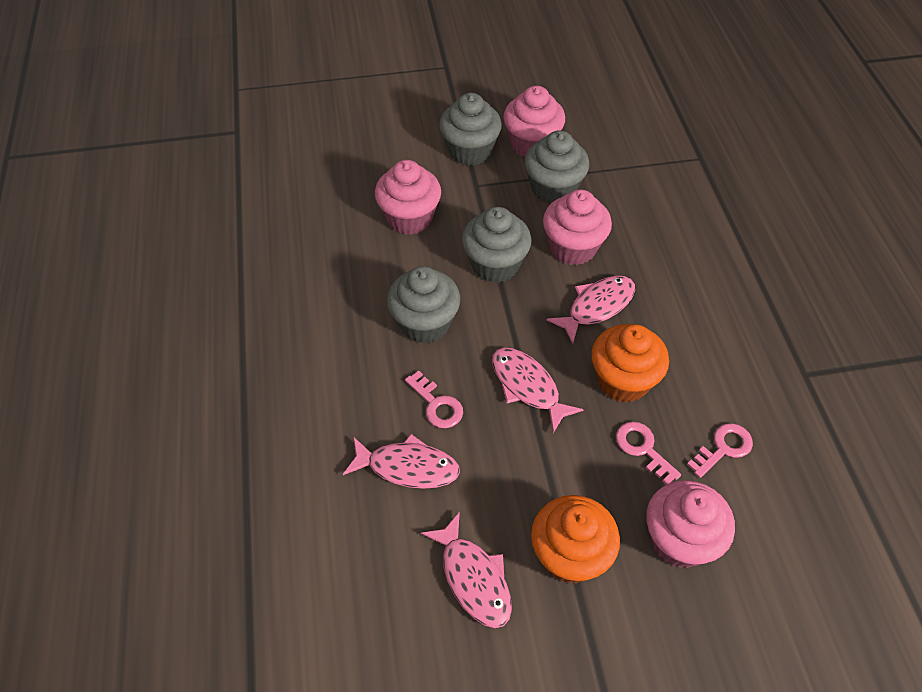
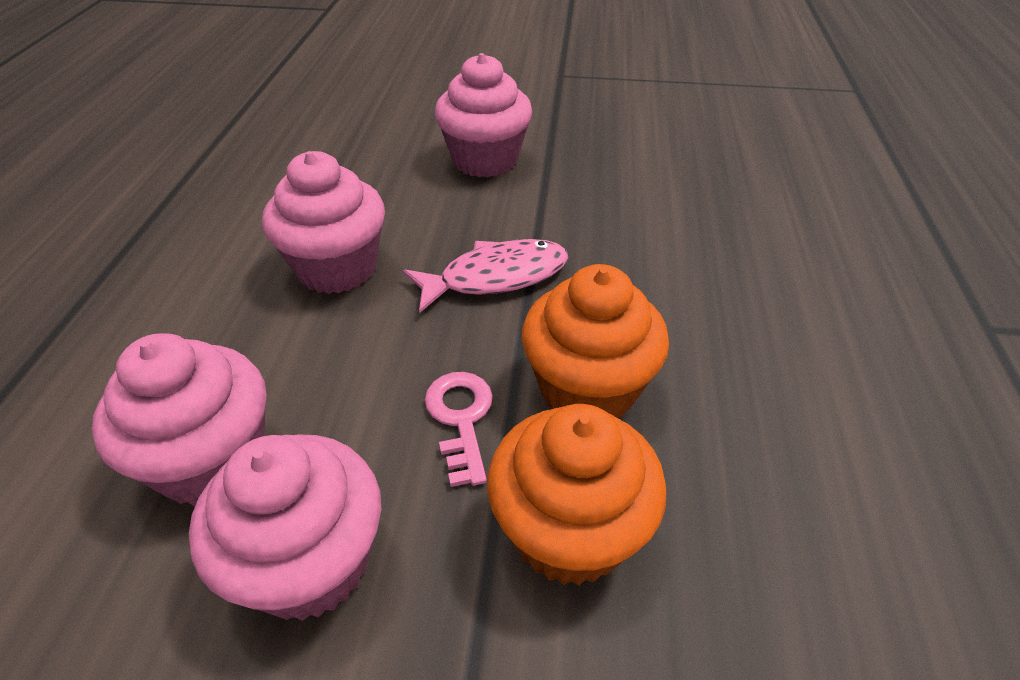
grey cupcake: [387,266,460,344] [439,93,502,166] [462,207,532,283] [525,130,590,204] = 4 -> none = 0
pink fish: [343,434,460,489] [421,512,512,628] [492,348,584,433] [547,275,635,344] = 4 -> [403,239,568,313] = 1
pink key: [405,371,463,428] [616,422,681,485] [687,423,753,478] = 3 -> [425,372,493,487] = 1

